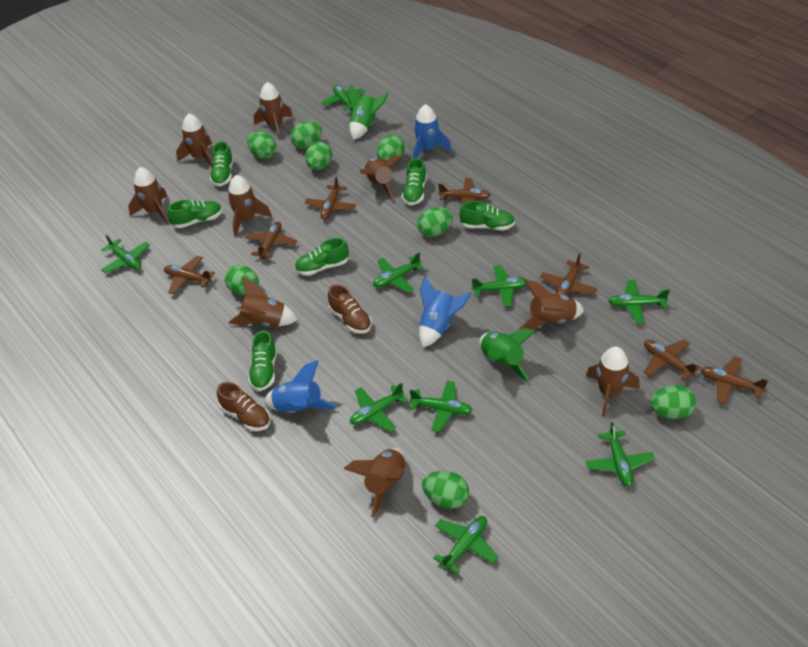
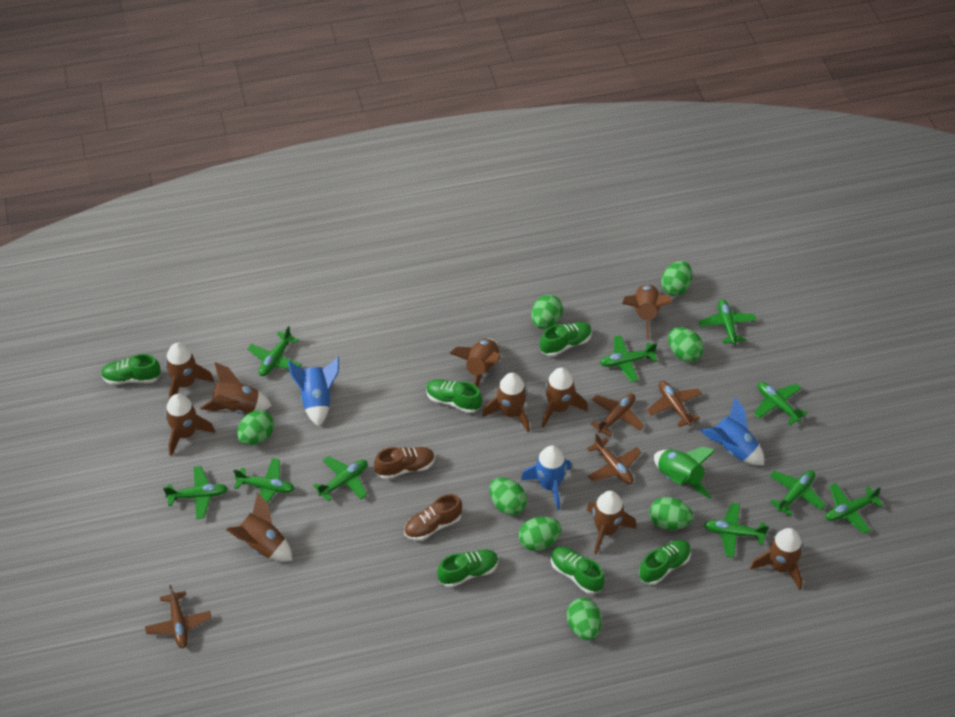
brown plane: [164,256,215,295] [245,221,297,259] [305,176,356,220] [438,178,490,207] [540,253,597,296] [644,340,700,381] [701,356,768,405] = 7 -> [145,585,211,648] [587,433,641,484] [591,393,644,437] [647,381,702,427] = 4
brown rocket: [128,167,168,224] [176,113,213,168] [228,175,272,236] [228,276,298,327] [254,82,293,139] [344,448,405,517] [360,155,402,200] [519,279,584,330] [586,346,639,417] = 9 -> [165,343,214,400] [165,394,215,456] [200,362,272,414] [226,493,292,562] [449,338,501,388] [482,373,530,432] [542,368,588,428] [587,491,637,555] [622,284,672,340] [750,528,803,591] = 10
green plane: [101,234,150,273] [321,85,365,111] [350,383,408,432] [373,253,425,293] [409,381,473,432] [433,516,498,574] [472,265,527,307] [586,422,655,487] [608,280,670,323] = 9 -> [163,466,228,519] [233,458,295,503] [248,326,302,376] [313,456,368,502] [600,335,657,382] [698,299,756,345] [704,503,769,558] [754,382,808,425] [769,470,825,516] [825,483,883,534] = 10
green rocket: [348,84,389,140] [479,328,536,382] = 2 -> [654,447,716,499] = 1

